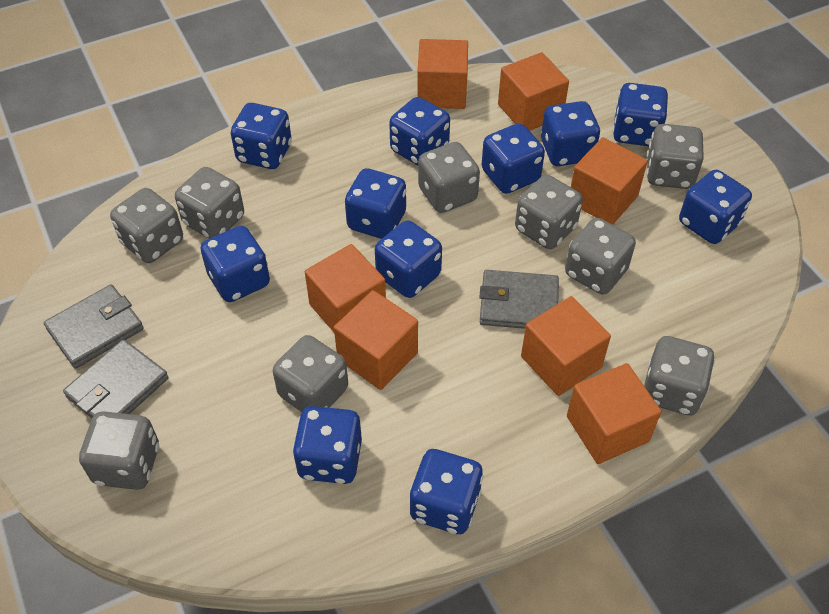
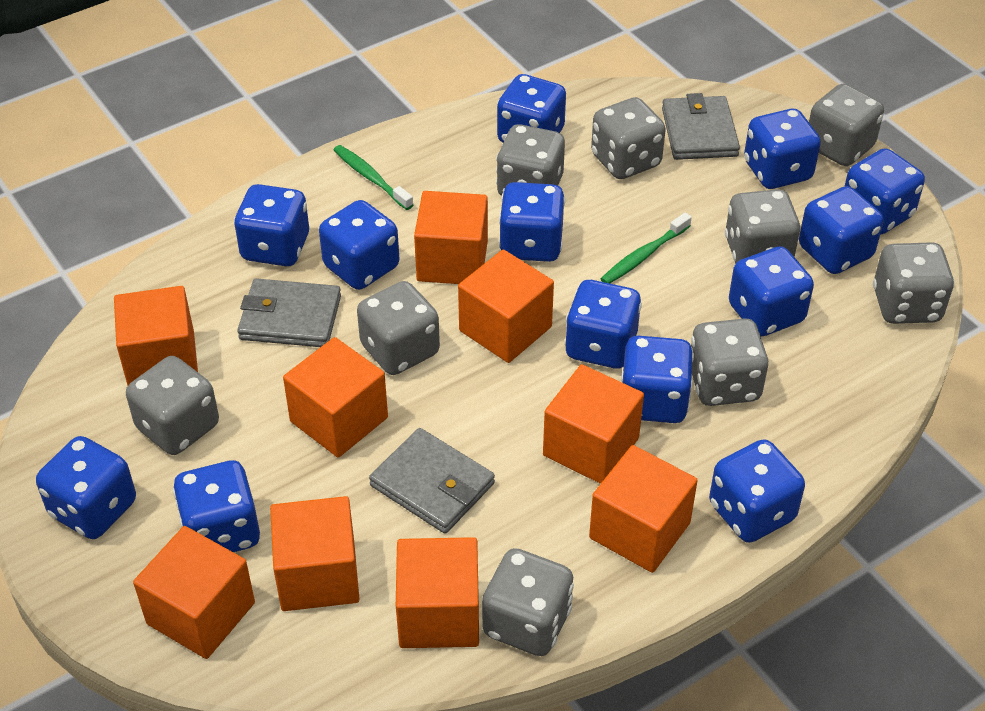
blue dice: [200,226,270,302] [231,103,292,169] [292,406,362,484] [345,168,406,239] [375,221,442,298] [389,97,450,166] [409,449,483,534] [482,123,545,194] [541,101,600,166] [613,83,668,146] [679,170,752,244] = 11 -> [36,436,136,539] [173,460,260,552] [234,184,309,266] [319,200,399,290] [497,74,566,143] [499,182,565,262] [565,280,642,369] [621,336,694,423] [709,439,805,543] [729,246,814,336] [744,109,821,189] [799,186,884,274] [844,148,925,235] = 13
green toothbrush: none = 0 -> [334,145,413,210] [600,213,692,283] = 2
orange cube: [305,244,386,332] [334,290,418,390] [417,39,468,109] [498,52,569,131] [521,296,611,396] [567,363,661,464] [571,137,648,225] = 7 -> [114,286,198,386] [133,526,255,659] [270,496,360,611] [283,337,388,457] [396,537,479,648] [414,191,488,284] [458,249,554,363] [543,364,644,484] [589,445,698,573] = 9

